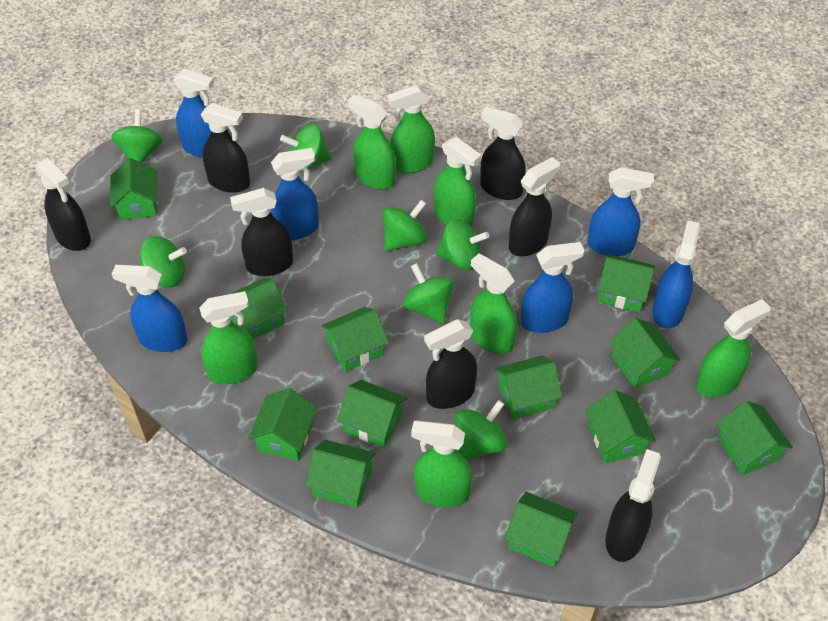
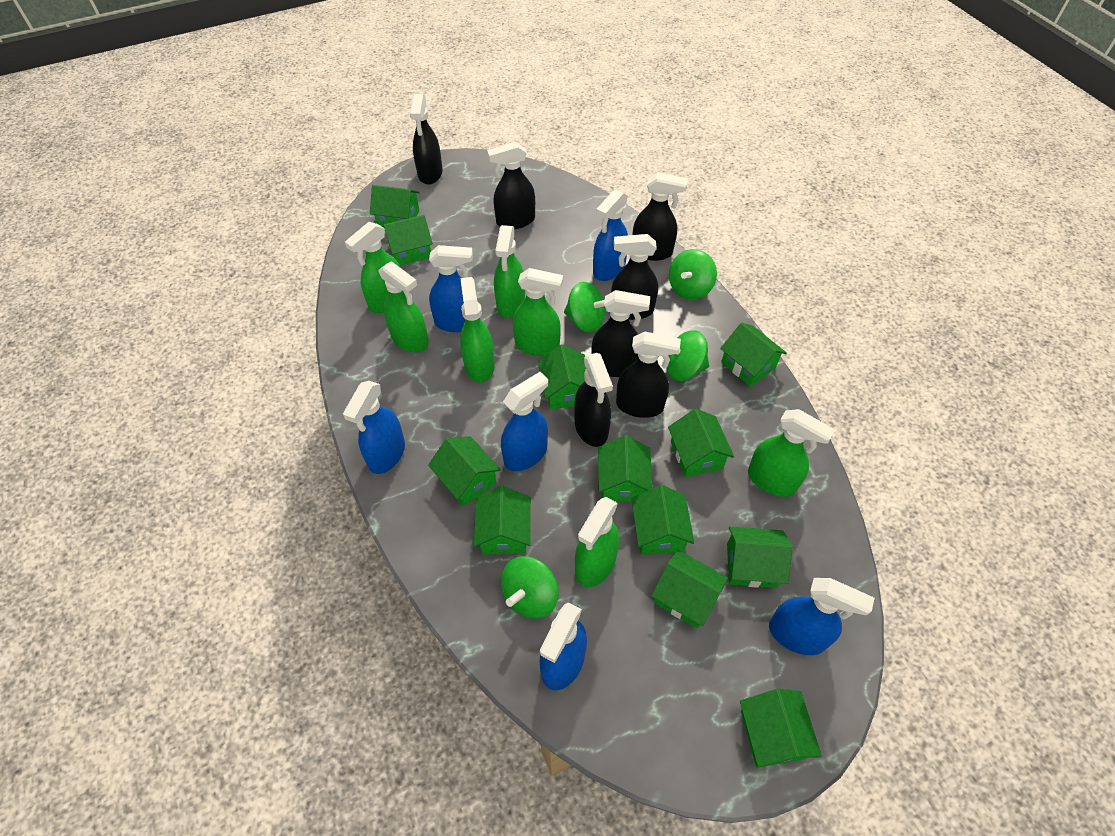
green spinning top: [111,109,163,163] [140,236,187,288] [280,124,332,172] [383,200,427,251] [403,263,454,324] [435,219,489,270] [455,400,508,460] = 7 -> [501,556,559,619] [564,282,605,333] [666,330,709,381] [669,249,717,300] = 4

